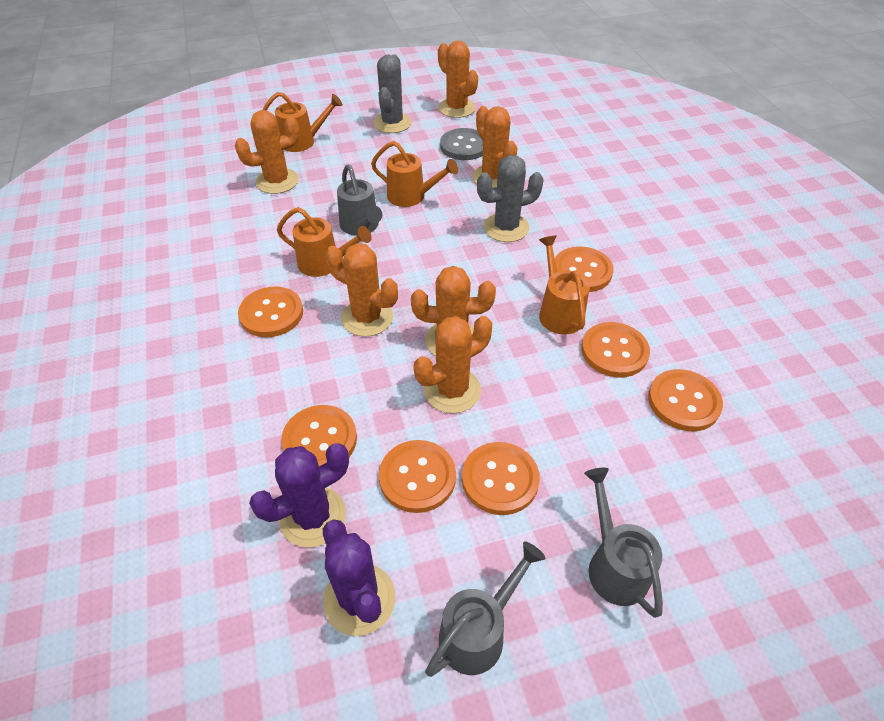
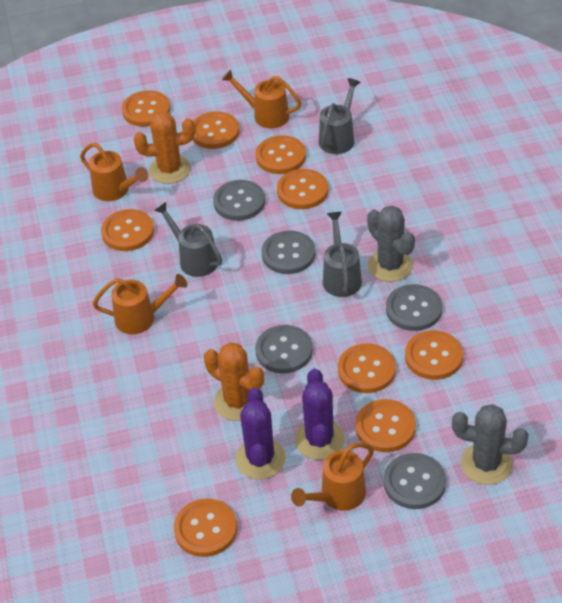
grey button: [440,128,483,160] = 1 -> [213,180,265,221] [255,325,313,373] [262,231,315,274] [383,453,446,509] [386,284,442,331] = 5
orange button: [238,287,303,337] [281,405,357,466] [379,440,456,513] [462,442,540,515] [555,246,614,292] [581,322,650,378] [648,369,723,431] = 7 -> [101,209,154,251] [122,90,170,127] [174,498,237,557] [193,111,239,149] [256,135,306,174] [277,169,328,209] [338,343,396,393] [355,399,416,452] [405,330,463,380] = 9
orange cactus: [235,110,300,194] [325,243,398,337] [411,266,496,356] [414,316,492,413] [438,40,478,118] [472,106,518,188] = 6 -> [134,111,195,184] [204,342,264,421] = 2

